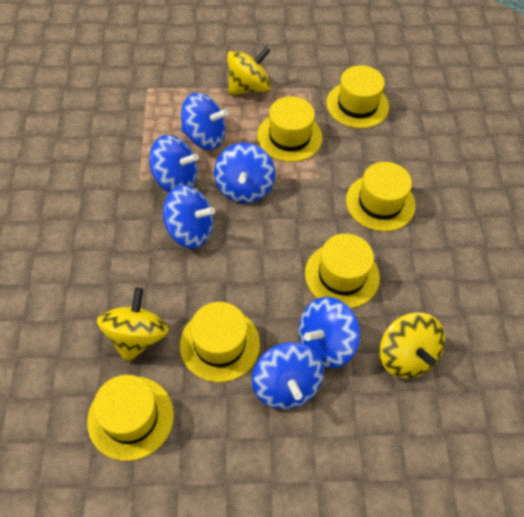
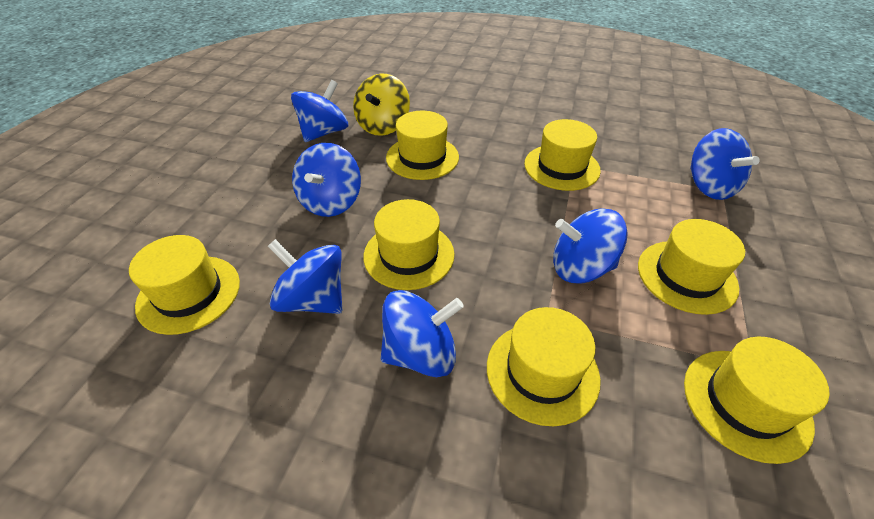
yellow hat: [87,375,174,461] [180,302,260,382] [257,96,323,162] [305,234,380,308] [326,65,389,128] [346,162,416,232] = 6 -> [129,235,240,335] [363,199,455,290] [386,111,459,180] [487,307,601,426] [524,119,601,191] [638,219,745,315] [684,336,830,464] = 7
yellow spinning top: [97,288,169,363] [227,47,271,95] [380,313,445,378] = 3 -> [353,74,410,136] = 1

